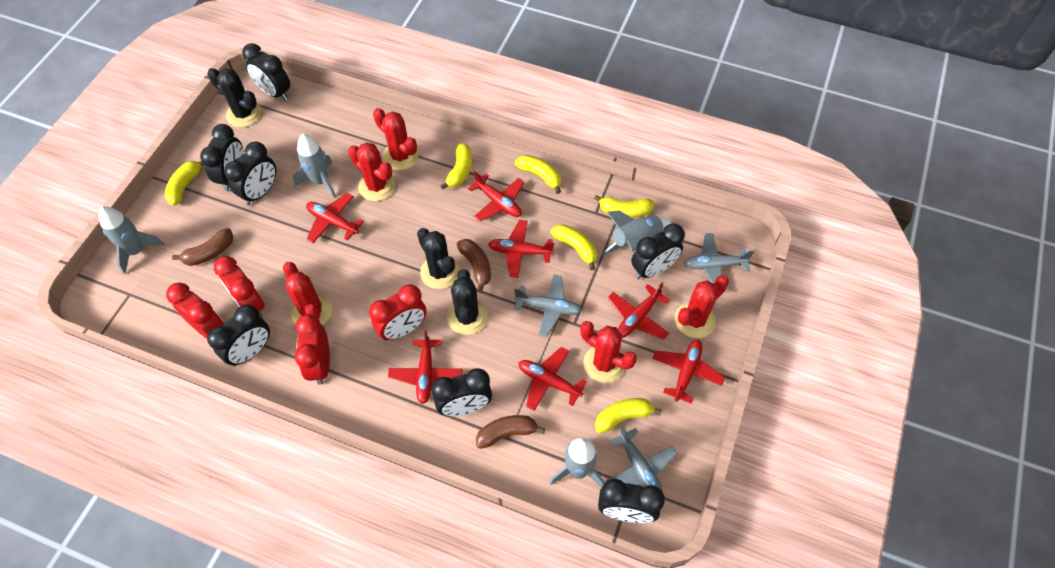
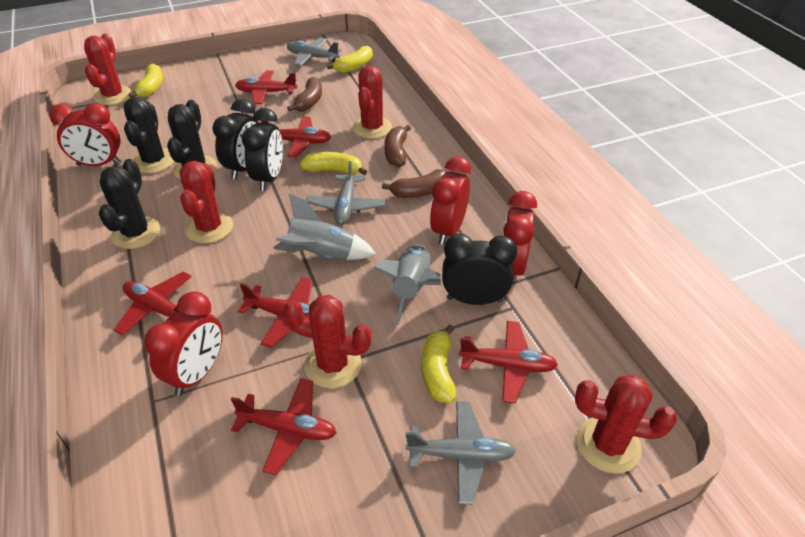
black clock: [200,124,244,191] [207,304,270,367] [224,141,276,206] [242,43,290,101] [431,368,492,416] [598,479,665,523] [631,223,685,279] = 7 -> [212,99,259,180] [242,108,283,191] [442,233,517,305] = 3
grey rocket: [99,206,165,274] [293,134,336,198] [550,437,605,488] [602,210,671,255] = 4 -> [273,193,376,260] [373,244,441,325] = 2
red plane: [306,193,364,243] [388,330,462,404] [468,171,524,222] [488,220,554,278] [519,347,587,411] [608,283,670,340] [652,340,725,404] = 7 -> [114,272,192,336] [231,378,337,475] [235,70,297,104] [238,277,312,348] [261,116,331,158] [459,321,558,403] = 6
yellow banana: [165,161,204,206] [440,143,472,190] [515,155,561,194] [551,224,597,270] [594,195,655,218] [595,398,662,434] = 6 -> [129,63,163,98] [300,152,367,175] [327,46,373,73] [422,325,456,403] = 4

